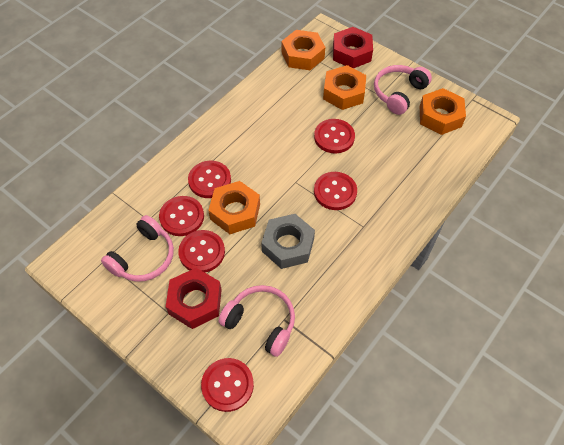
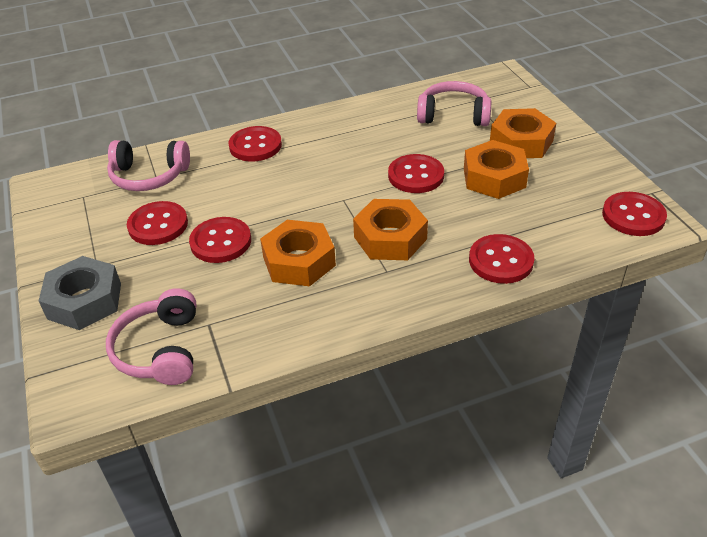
red nut: [166,268,222,329] [333,27,373,68] = 2 -> none = 0

